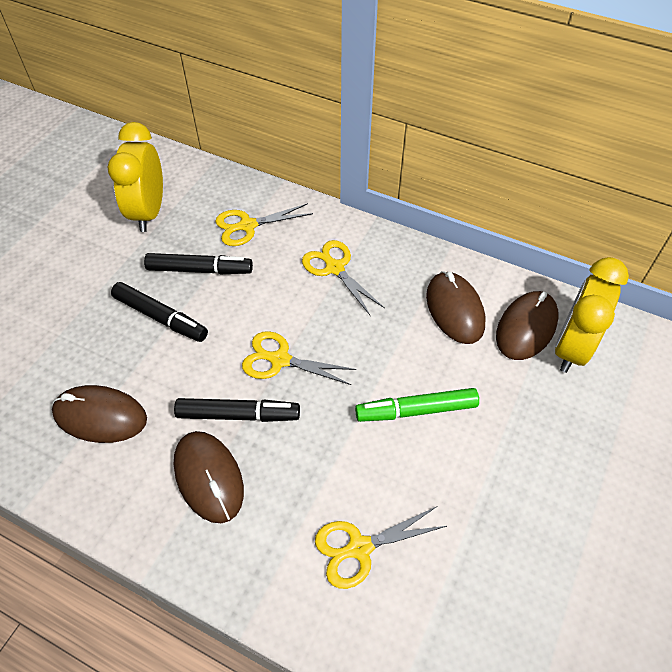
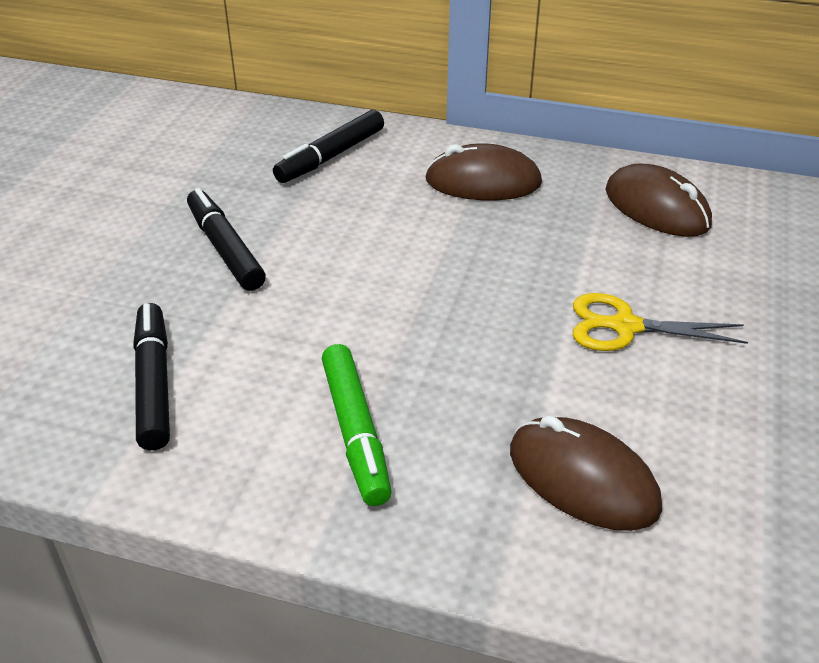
brown mouse: [52,385,147,443] [173,431,244,523] [426,271,485,344] [496,291,559,360] = 4 -> [425,143,542,200] [510,415,662,531] [605,163,712,237] = 3
yellow clock: [108,122,163,232] [555,257,629,373] = 2 -> none = 0
yellow scissors: [215,203,313,246] [242,331,356,385] [302,240,385,315] [315,507,447,589] = 4 -> [573,293,748,351] = 1

